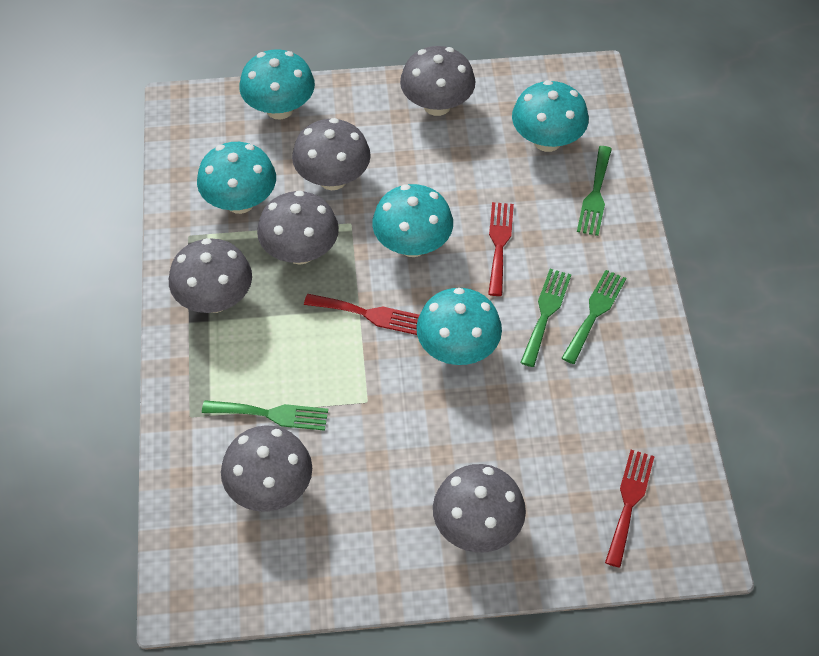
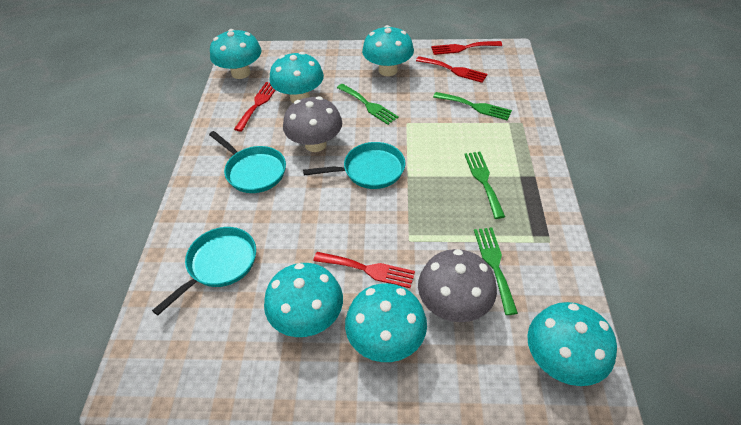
grey mushroom: [169,238,252,313] [221,425,312,512] [257,191,339,264] [292,118,371,190] [400,46,475,116] [433,464,526,553] = 6 -> [283,96,342,152] [418,249,497,322] = 2
red fork: [304,294,420,335] [488,202,514,296] [605,450,655,567] = 3 -> [234,82,276,132] [313,252,415,288] [416,56,488,83] [431,41,502,55] = 4
turquoise mushroom: [197,142,276,214] [239,49,315,119] [372,184,453,257] [416,288,502,365] [512,80,589,152] = 5 -> [210,29,262,79] [264,263,343,337] [269,52,324,103] [345,283,427,362] [362,25,414,76] [527,302,617,386] = 6
turquoise pan: none = 0 -> [152,227,256,315] [209,131,286,193] [303,142,405,189] = 3

